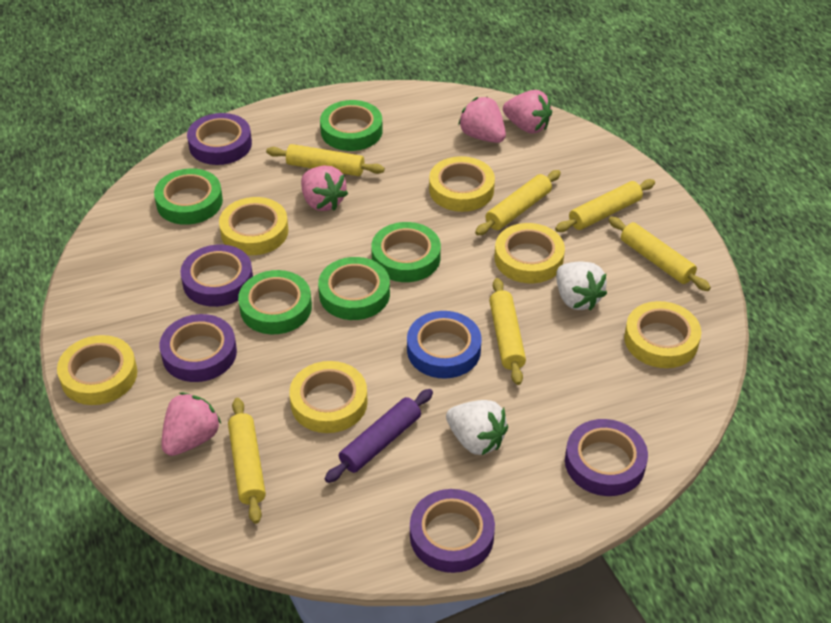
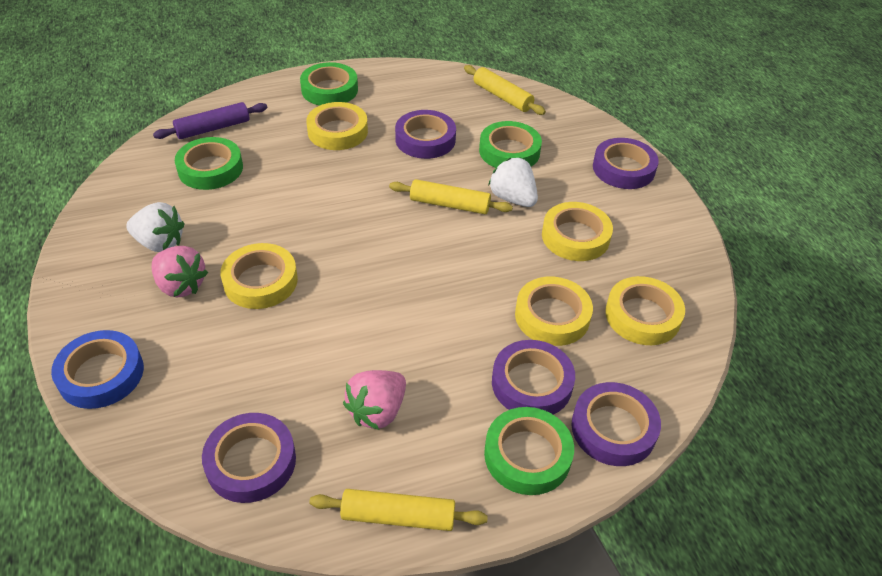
green tape: [154,168,223,225] [238,270,312,334] [318,257,390,320] [320,100,383,151] [371,222,441,282] = 5 -> [175,137,243,190] [300,62,358,106] [479,121,542,168] [484,407,574,495] = 4
pink strawberry: [161,393,221,456] [301,166,348,211] [458,97,506,143] [503,90,552,134] = 4 -> [152,246,208,297] [343,370,406,430] = 2
yellow rolling pin: [228,398,266,524] [266,144,385,176] [475,170,561,235] [489,278,526,385] [555,179,655,232] [609,217,711,291] = 6 -> [309,489,488,531] [389,179,513,214] [464,65,546,115] = 3
yellow tape: [57,335,137,405] [219,197,288,255] [289,361,368,433] [429,156,495,212] [495,223,565,283] [624,301,701,368] = 6 -> [220,243,298,309] [306,102,368,150] [515,277,593,346] [542,202,613,261] [605,276,685,345] = 5

